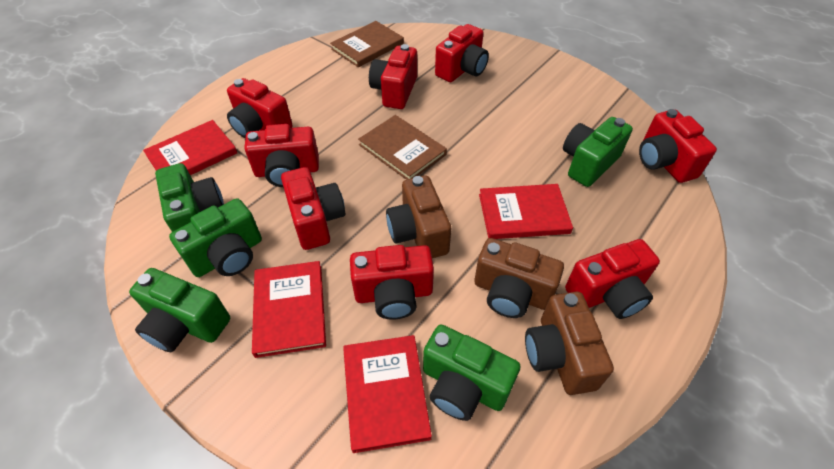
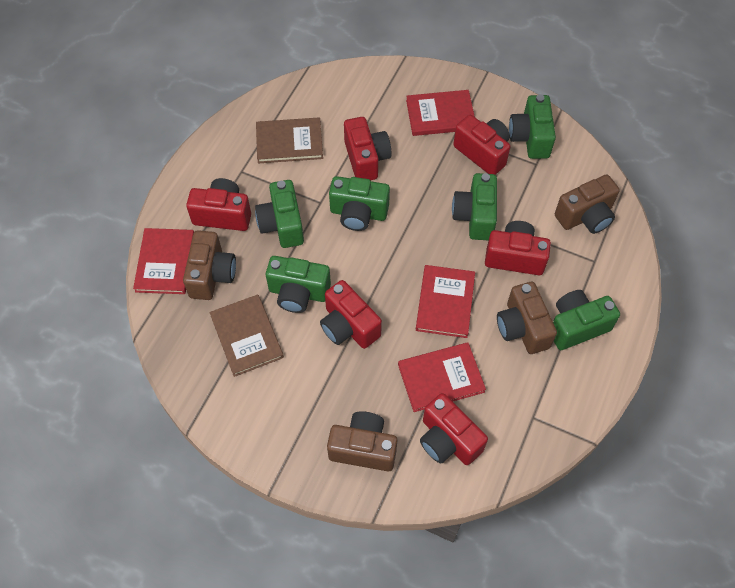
brown camera: [386,176,451,258] [474,238,564,318] [525,292,614,395] = 3 -> [183,230,236,300] [327,411,397,471] [497,282,557,354] [555,175,620,234] = 4
green camera: [129,268,230,352] [155,163,224,232] [169,198,262,277] [423,325,520,421] [563,117,633,187] = 5 -> [255,180,304,248] [266,256,331,313] [329,176,390,231] [452,173,497,240] [509,94,556,159] [553,290,620,350] = 6
red camera: [227,78,293,138] [244,124,319,187] [281,167,345,250] [350,245,434,320] [369,44,417,109] [435,24,489,82] [565,239,660,319] [639,109,717,183] = 8 -> [186,178,251,231] [320,280,382,349] [344,117,392,180] [420,393,488,465] [453,115,510,175] [485,221,551,275] = 6

